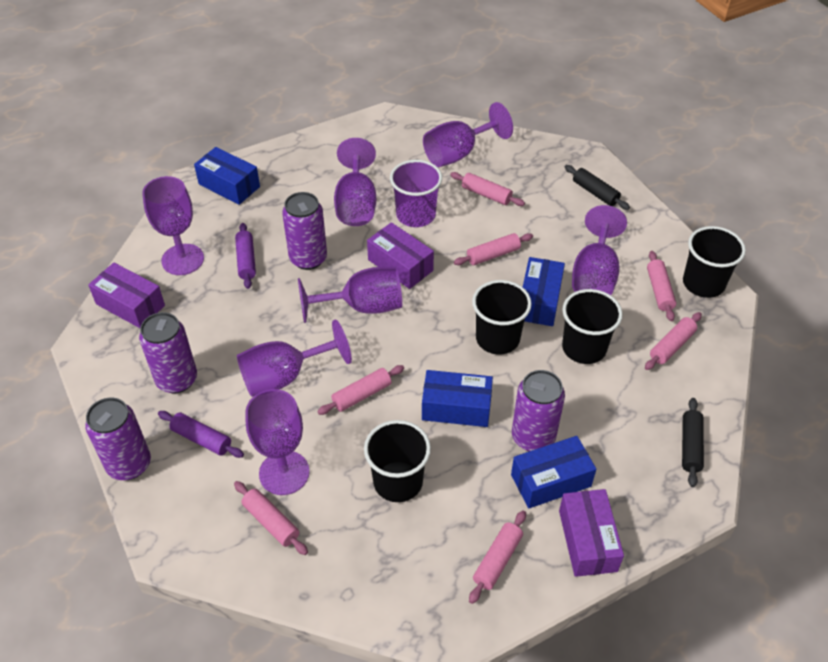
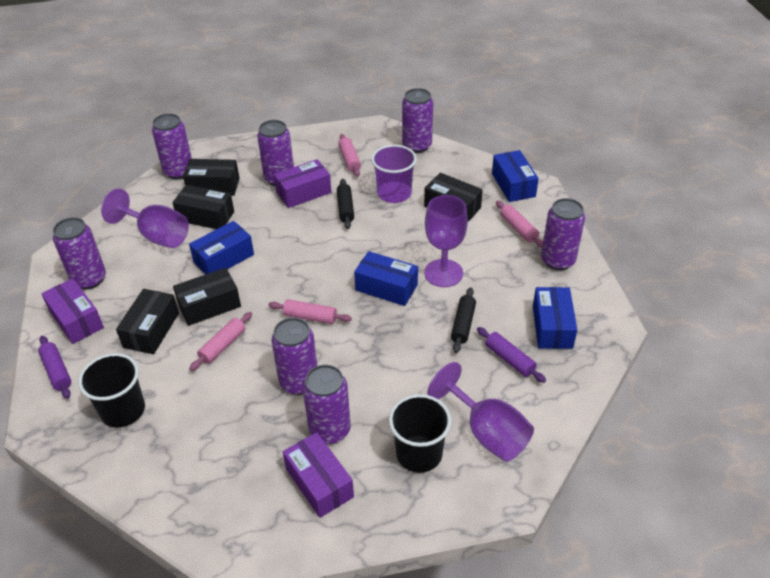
black box: none = 0 -> [116,289,179,354] [172,185,234,229] [173,268,241,326] [183,159,240,196] [424,173,483,222] = 5
black cup: [364,420,431,502] [472,280,532,354] [562,289,623,364] [683,226,746,298] = 4 -> [78,353,145,428] [389,394,451,473] = 2
pink rolling pin: [234,481,308,555] [317,365,404,415] [450,172,525,206] [454,233,533,265] [469,510,526,604] [645,312,702,370] [647,251,676,321] = 7 -> [189,312,252,371] [268,299,352,324] [338,134,361,177] [496,201,543,247] = 4
purple can: [85,398,151,480] [139,312,197,393] [282,192,327,270] [512,370,565,451] = 4 -> [53,217,106,289] [152,113,192,179] [257,120,294,186] [271,318,317,395] [303,365,351,444] [402,88,433,153] [541,198,585,270] = 7
purple goblet: [142,176,204,275] [237,319,352,397] [245,389,310,495] [298,267,402,323] [334,138,376,226] [423,102,513,167] [572,205,627,295] = 7 -> [101,189,189,248] [424,195,468,287] [427,362,534,462] = 3

